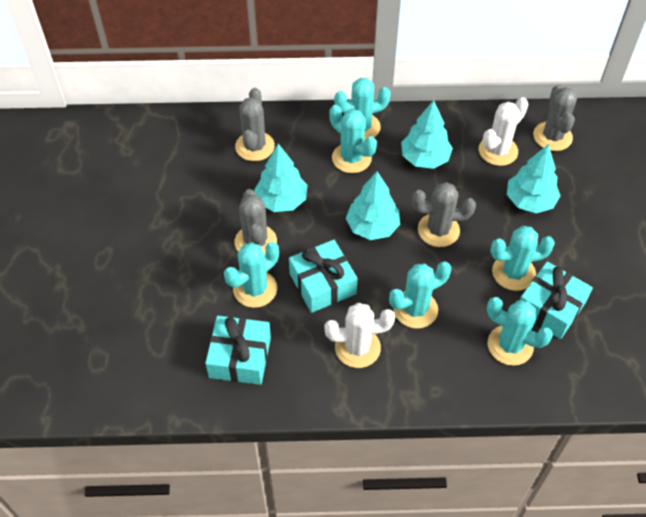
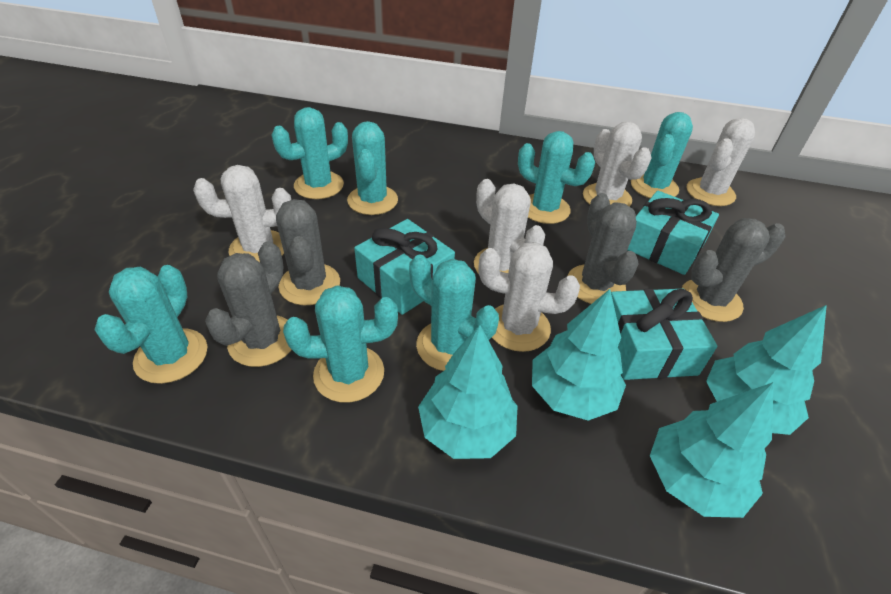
turquoise cactus: [224,242,279,308] [329,105,377,173] [334,78,391,141] [389,261,451,329] [487,297,553,366] [490,226,555,291] = 6 -> [94,265,208,384] [271,107,348,199] [283,285,398,403] [347,121,398,215] [409,255,499,371] [518,131,595,224] [631,112,693,198] = 7
white cactus: [324,303,395,368] [479,97,528,166] = 2 -> [193,165,291,262] [474,179,545,274] [479,242,580,352] [583,122,652,207] [687,118,755,206] = 5

